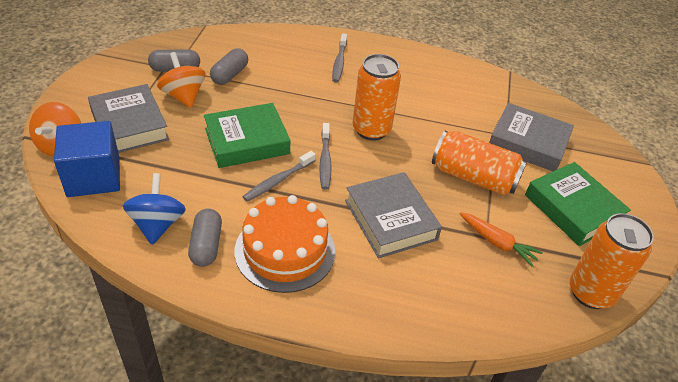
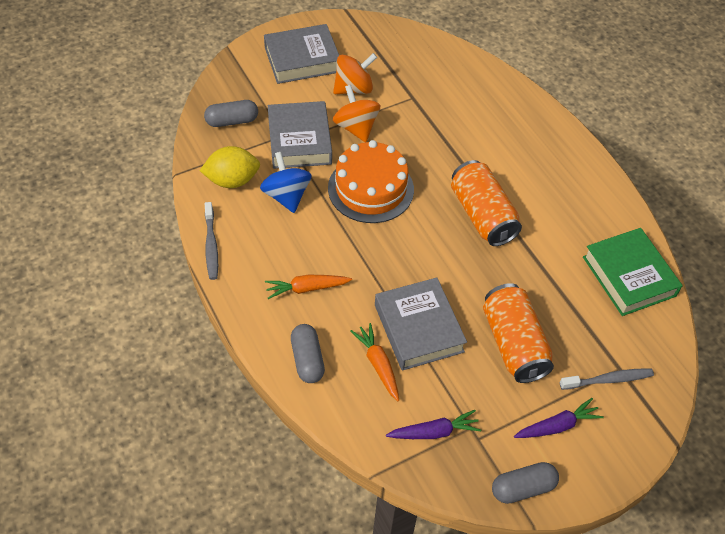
blue cube: [54,121,120,197] = 1 -> none = 0
green book: [204,103,291,168] [525,162,631,246] = 2 -> [583,228,683,316] = 1
grey toothbrush: [242,151,316,202] [319,123,332,190] [332,33,347,83] = 3 -> [205,202,218,280] [560,368,654,390] = 2
orange can: [352,54,401,141] [432,131,527,195] [570,213,654,309] = 3 -> [451,160,522,246] [483,283,554,383] = 2
orange carrot: [460,212,543,267] = 1 -> [265,275,352,299] [350,323,399,401] = 2
purple carrot: none = 0 -> [386,410,481,439] [514,398,604,438] = 2
yellow lemon: none = 0 -> [200,146,260,188] = 1

